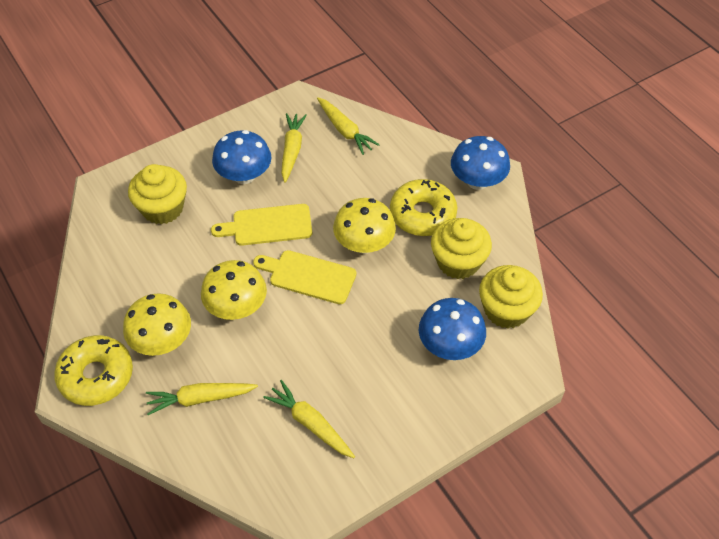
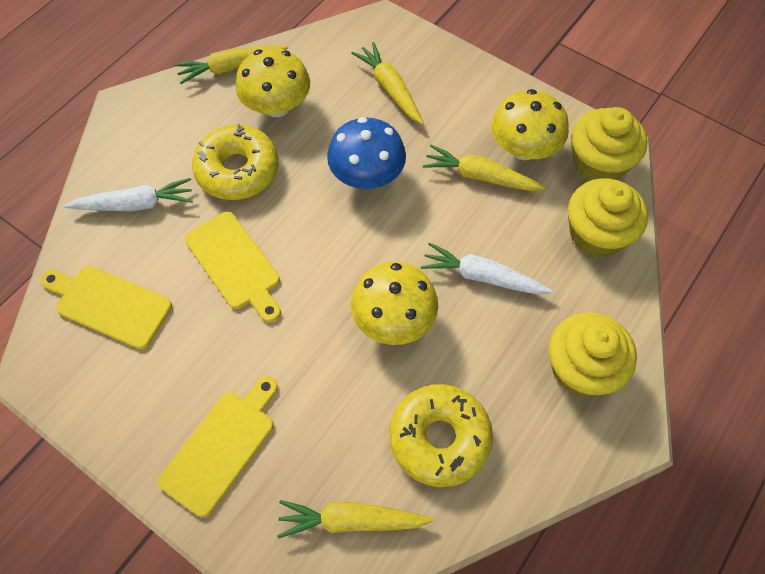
blue mushroom: [212,130,272,184] [419,298,486,360] [451,136,510,190] = 3 -> [327,117,406,189] = 1
white carrot: none = 0 -> [64,178,193,212] [421,242,553,294] = 2
yellow cutting board: [211,204,312,246] [253,250,356,304] = 2 -> [41,266,172,349] [158,376,278,518] [185,211,281,323] = 3

